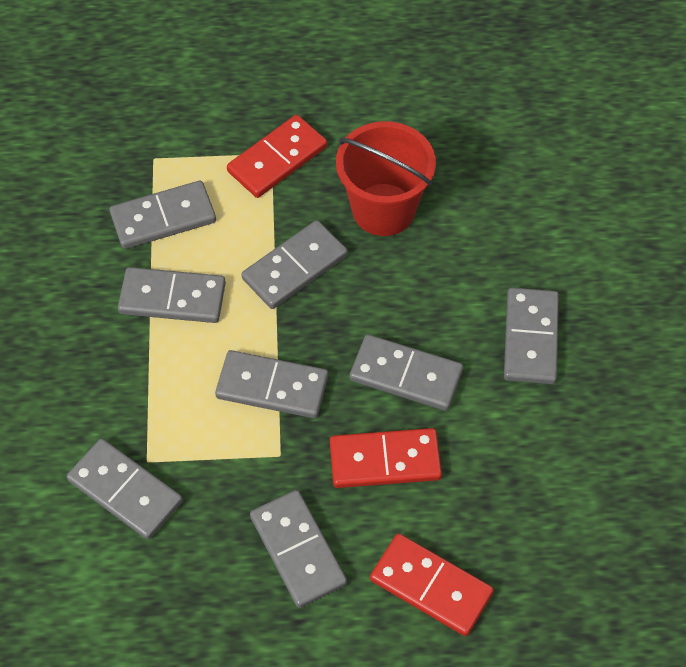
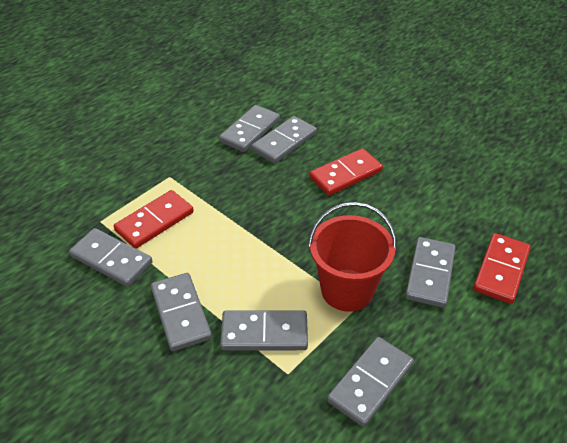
grey domino: [67,438,183,540] [109,181,216,249] [118,267,226,323] [215,350,328,418] [241,220,348,309] [250,490,347,608] [350,334,463,411] [504,287,559,384] = 8 -> [69,228,152,287] [151,273,212,351] [219,105,280,152] [220,310,308,350] [252,116,317,164] [327,337,414,427] [405,237,456,308] = 7

